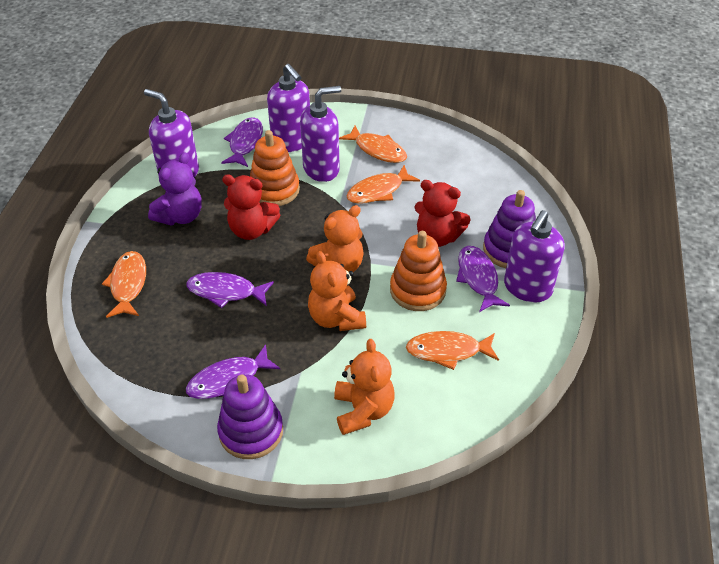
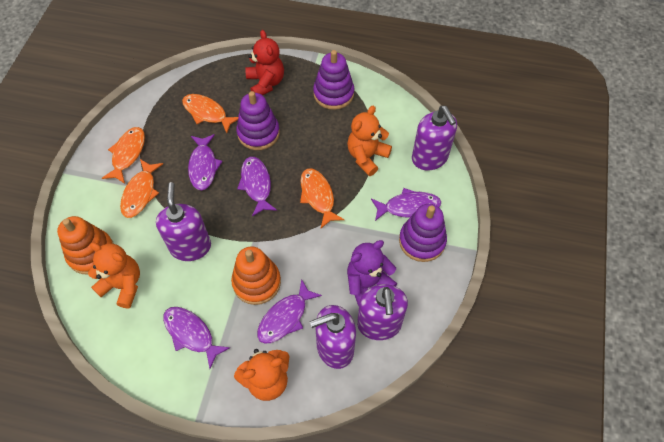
purple fish: [186,272,274,308] [186,344,280,399] [221,117,263,167] [456,246,510,312] = 4 -> [163,307,230,368] [188,134,222,190] [237,157,277,216] [257,279,322,344] [371,188,441,221] = 5
purple stacking toy: [217,374,283,459] [483,190,536,268] = 2 -> [236,91,280,150] [313,50,354,110] [399,204,447,262] = 3
red teddy bear: [222,175,280,240] [414,180,471,247] = 2 -> [245,30,284,95] = 1

